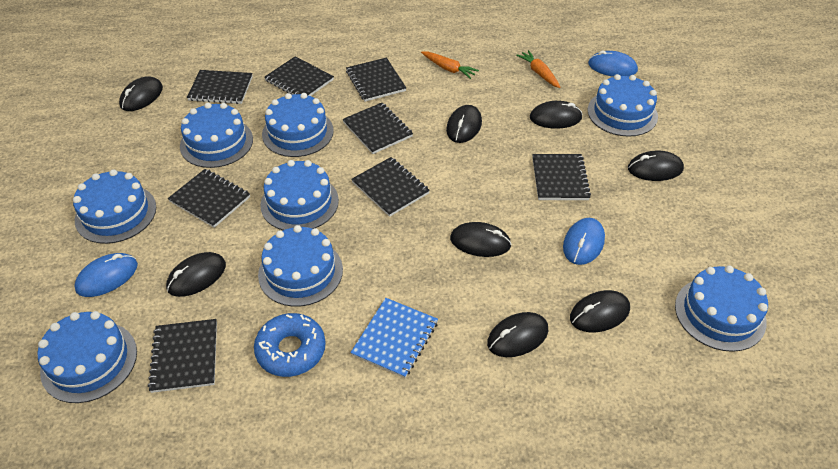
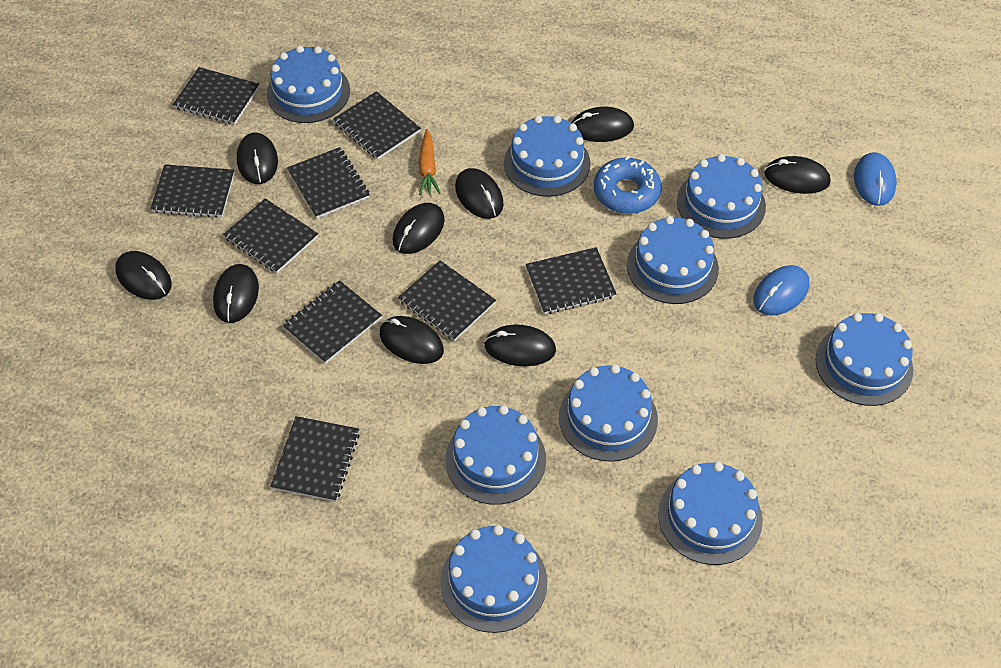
black mouse: [119,76,163,111] [166,252,226,297] [446,105,482,143] [450,222,512,257] [487,312,548,357] [530,101,582,129] [570,290,630,332] [628,151,684,181] = 8 -> [115,251,172,300] [213,264,259,323] [237,133,278,184] [380,316,444,364] [393,203,445,254] [455,168,504,219] [484,325,556,366] [572,107,634,142] [764,156,831,194] = 9
black notebook: [148,319,217,393] [168,169,250,228] [187,70,253,104] [264,56,334,96] [342,103,413,154] [346,58,406,102] [351,157,430,217] [532,154,591,200] = 8 -> [150,164,235,218] [173,67,259,125] [223,198,318,273] [270,416,360,502] [282,280,382,364] [287,147,370,219] [333,91,421,160] [398,260,496,341] [526,247,616,314] = 9
blue cake: [38,311,137,403] [73,169,156,244] [180,103,253,168] [258,225,343,307] [260,160,339,230] [262,93,334,157] [588,74,658,137] [675,265,768,352] = 8 -> [267,46,350,123] [440,525,547,633] [445,405,546,505] [504,115,590,197] [559,364,658,462] [627,216,719,304] [658,462,763,565] [677,154,766,239] [816,313,913,406] = 9
blue mouse: [74,253,138,297] [563,218,605,265] [588,51,638,77] = 3 -> [753,265,809,315] [854,152,896,206] = 2
blue notebook: [350,298,438,378] = 1 -> none = 0
orange carrot: [421,51,479,79] [516,50,561,88] = 2 -> [418,129,440,195] = 1

